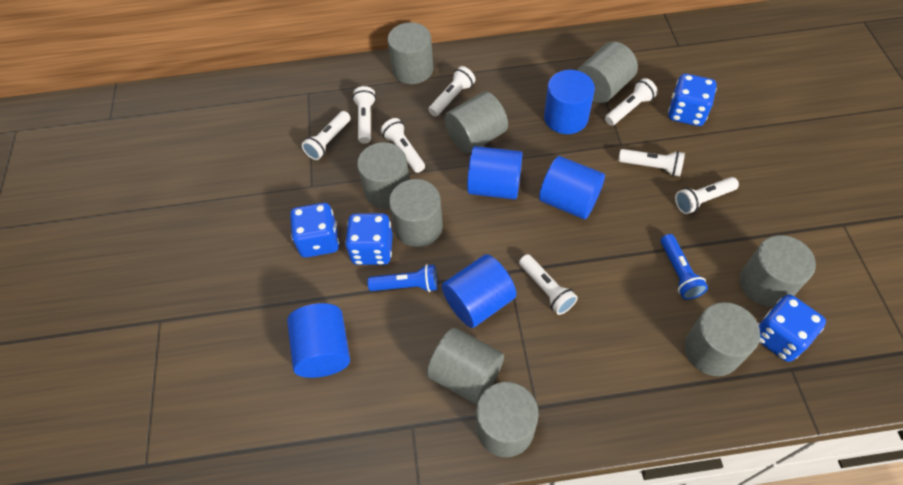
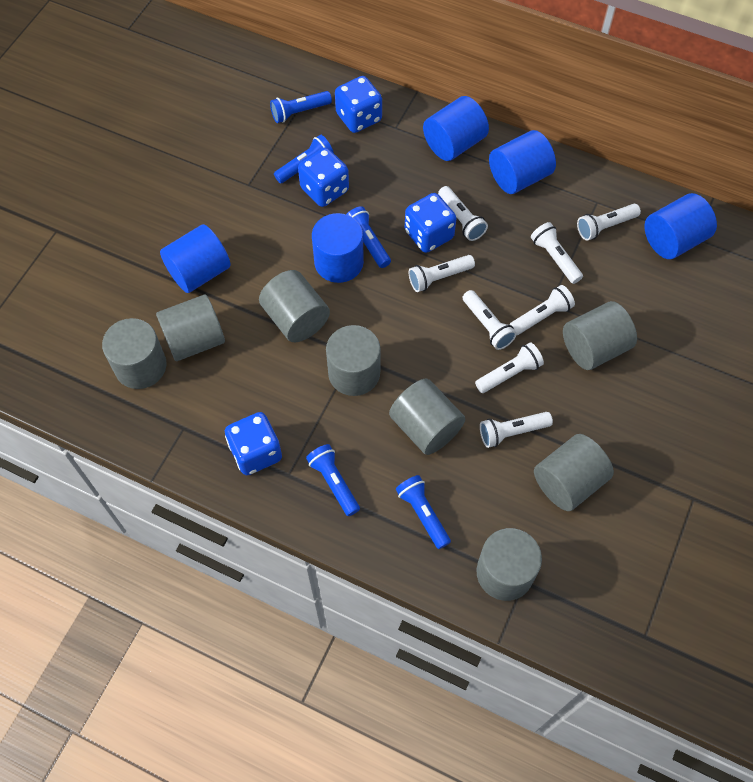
blue flashlight: [368,264,437,292] [661,234,708,300] = 2 -> [270,91,332,123] [274,135,334,183] [306,444,360,516] [346,206,391,268] [396,475,451,549] = 5
grey cylinder: [357,142,410,209] [387,22,433,84] [389,179,443,247] [427,328,504,405] [444,91,508,153] [476,382,539,457] [577,41,638,103] [685,302,760,376] [740,235,816,307] = 9 -> [102,318,167,389] [156,295,225,361] [259,270,330,342] [326,325,381,396] [389,379,465,455] [476,528,542,601] [534,434,614,511] [563,301,637,370] = 8

